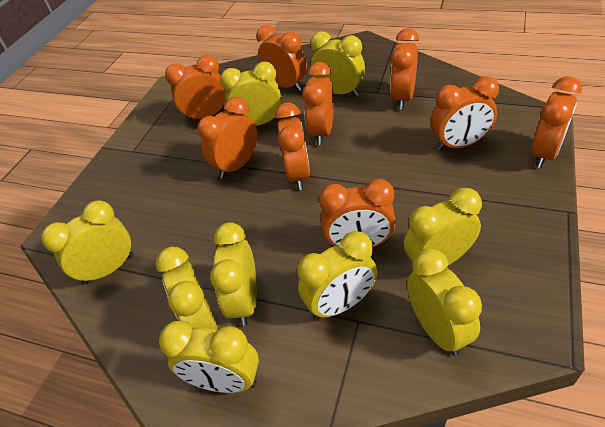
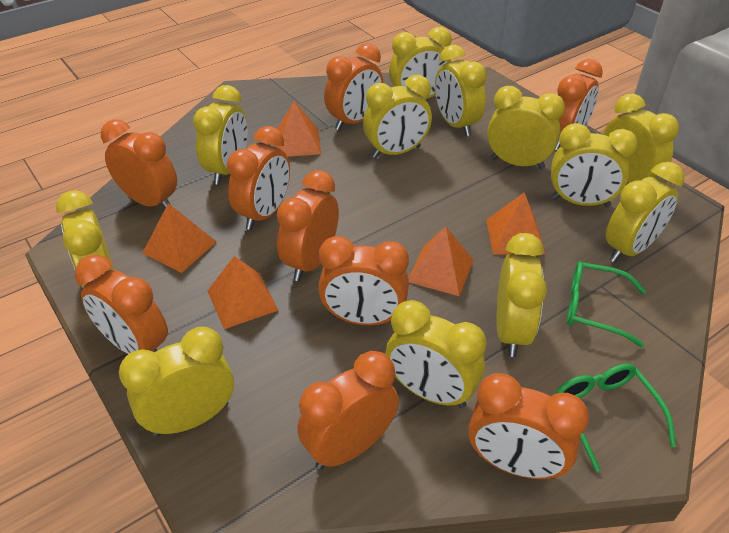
green glasses: none = 0 -> [556,364,676,472] [567,261,646,347] = 2
orange pyramid: none = 0 -> [142,203,217,273] [207,256,278,329] [276,100,321,157] [409,226,474,296] [486,192,545,255] = 5
yellow clock: [41,200,133,284] [156,247,218,330] [159,321,259,393] [210,222,257,326] [220,62,282,126] [297,231,377,319] [311,31,365,96] [404,188,482,265] [407,248,482,356] = 9 -> [56,190,114,288] [119,326,234,436] [193,85,248,185] [363,75,432,159] [385,300,486,409] [389,27,451,99] [435,45,487,137] [487,86,565,169] [497,233,547,357] [551,123,638,207] [603,94,679,182] [605,162,684,263] = 12

